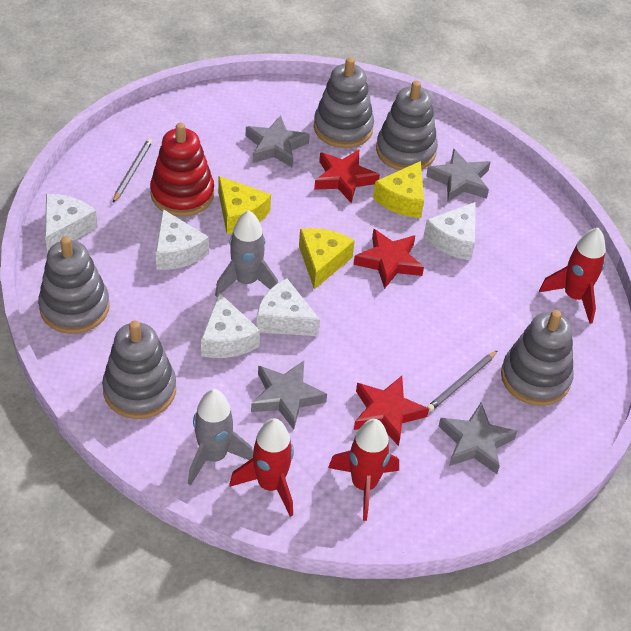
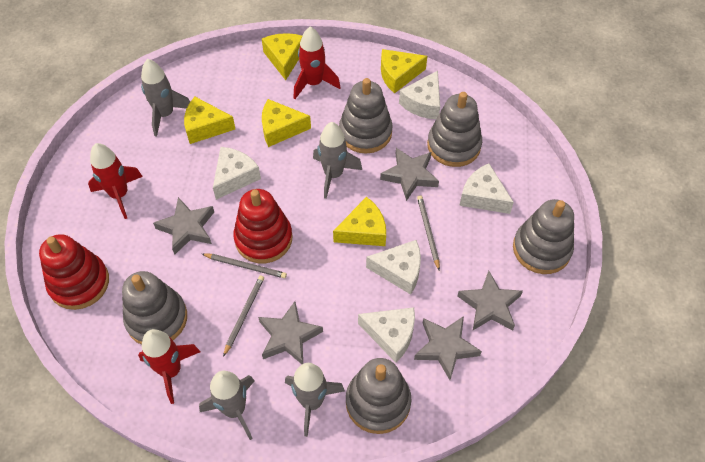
grey pencil: [113,139,152,203] [427,350,498,412] = 2 -> [202,253,287,278] [223,276,264,357] [417,195,440,270] = 3
grey rocket: [188,389,253,485] [215,210,278,297] = 2 -> [141,59,190,137] [199,371,254,440] [285,363,345,437] [313,122,362,199] = 4
grey star: [246,115,310,168] [251,361,327,429] [426,148,491,202] [439,403,517,474] = 4 -> [153,197,214,255] [258,301,323,364] [380,148,439,201] [414,316,482,380] [457,271,523,331] = 5
red stacking toy: [150,123,214,216] = 1 -> [39,234,109,310] [233,189,293,263] = 2
red star: [314,149,380,203] [354,229,424,289] [354,376,429,446] = 3 -> none = 0
yellow cheese: [218,176,271,234] [299,228,355,289] [373,161,424,218] = 3 -> [184,97,235,144] [262,33,302,80] [262,99,311,147] [333,197,386,246] [381,49,427,94] = 5

